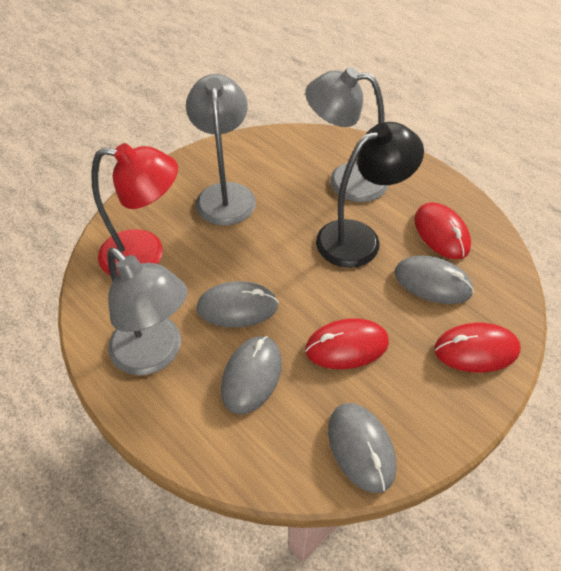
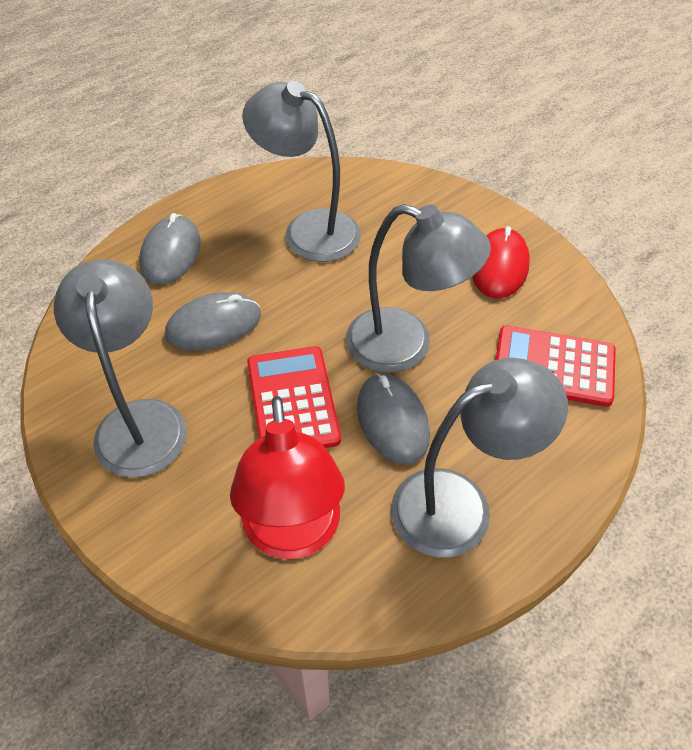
black lamp: [316,122,424,268] = 1 -> none = 0
grey lamp: [107,247,187,375] [186,74,256,226] [305,67,388,202] = 3 -> [54,260,187,478] [242,81,361,262] [346,204,491,373] [391,358,568,557] = 4
grey mouse: [196,281,279,327] [221,336,282,415] [328,403,396,493] [394,256,474,304] = 4 -> [139,213,201,285] [165,292,261,351] [357,373,430,465] = 3
red calculator: none = 0 -> [247,346,341,448] [496,325,616,407] = 2
red mouse: [305,318,389,369] [414,202,471,259] [434,323,521,372] = 3 -> [472,226,530,299] = 1

